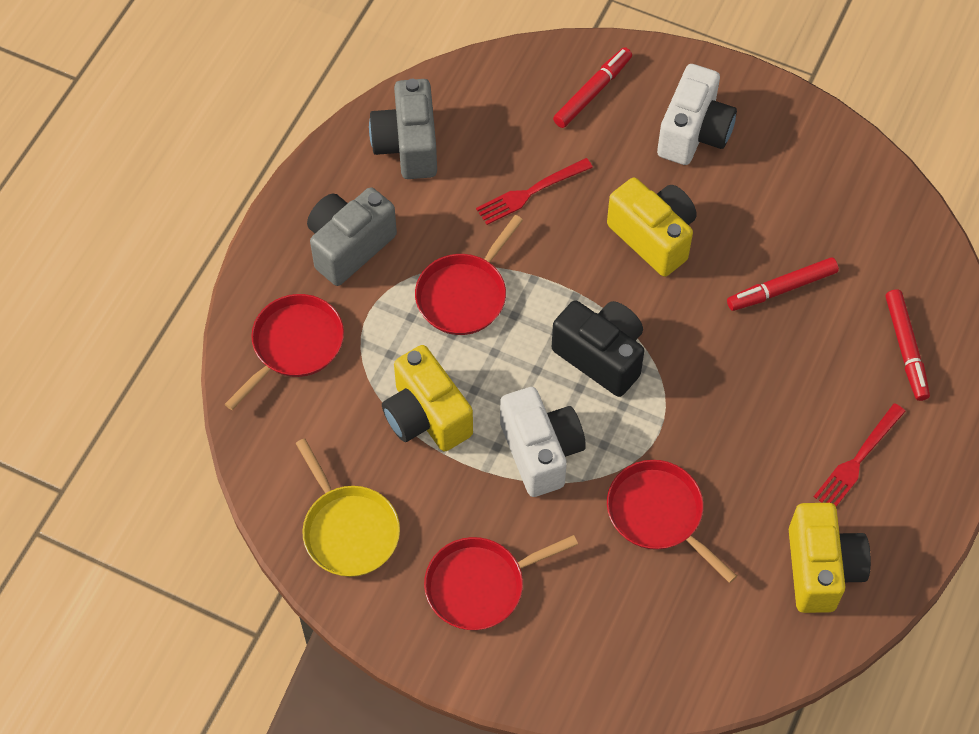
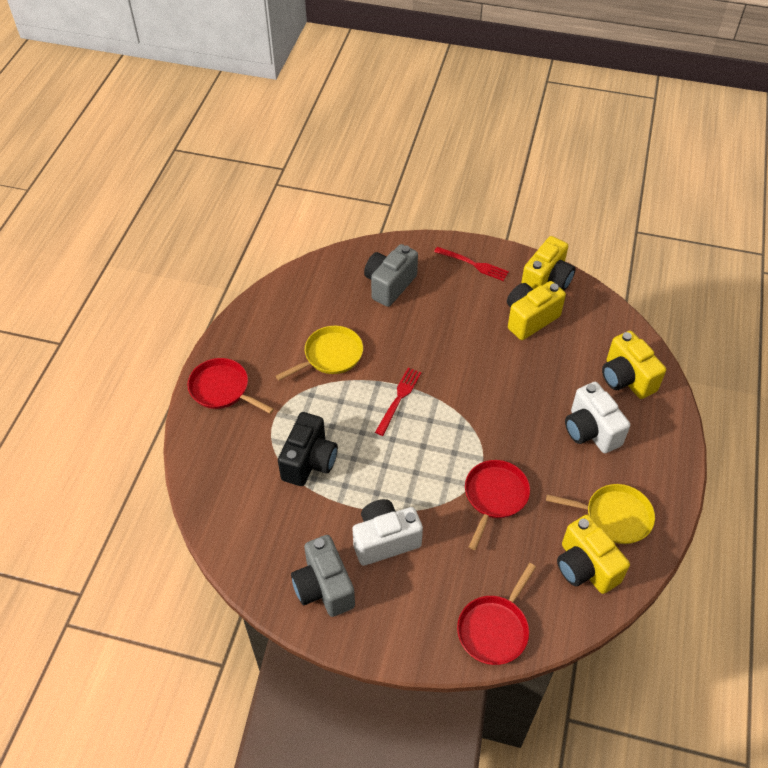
red marker: [553,47,632,128] [727,257,839,311] [886,289,930,401] = 3 -> none = 0
red pan: [225,294,344,410] [415,215,523,335] [424,535,578,630] [607,460,737,583] = 4 -> [187,358,274,414] [457,563,536,665] [465,460,530,550] = 3
yellow camera: [382,345,473,451] [607,178,697,277] [789,503,871,613] = 3 -> [507,281,566,340] [521,236,576,291] [557,515,630,594] [602,331,666,399] = 4
yellow pan: [295,438,400,577] = 1 -> [276,326,363,381] [546,484,655,544] = 2

